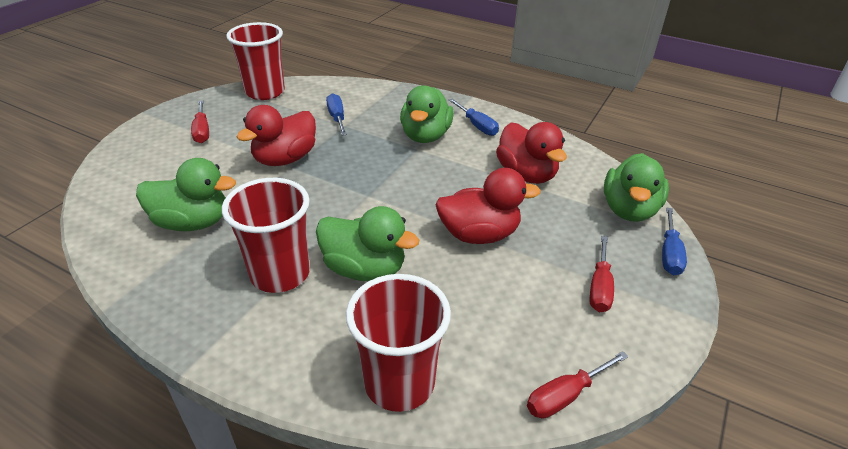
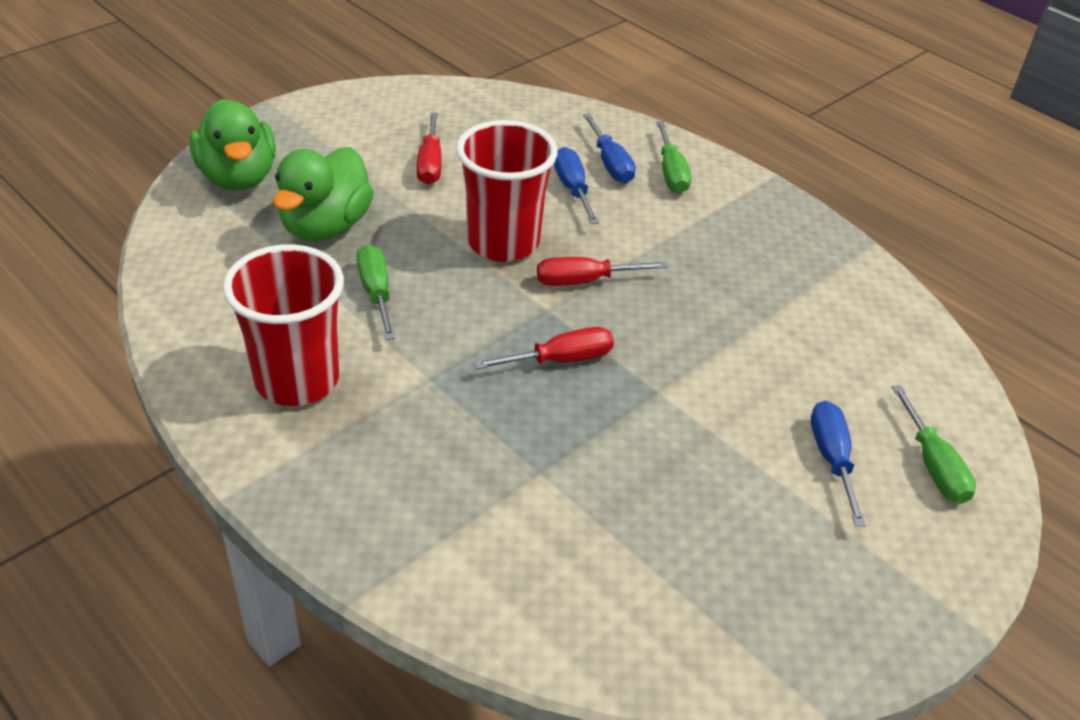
green duck: [136,158,236,231] [316,206,419,281] [400,85,454,143] [604,153,669,222] = 4 -> [189,99,276,190] [273,147,374,241] = 2
green screwdriver: none = 0 -> [356,244,395,340] [656,121,691,193] [892,385,976,504] = 3
red cup: [222,178,310,293] [226,22,285,100] [346,274,451,412] = 3 -> [223,244,344,406] [456,120,558,262] = 2
red duck: [236,105,316,166] [436,168,541,244] [496,122,567,184] = 3 -> none = 0

